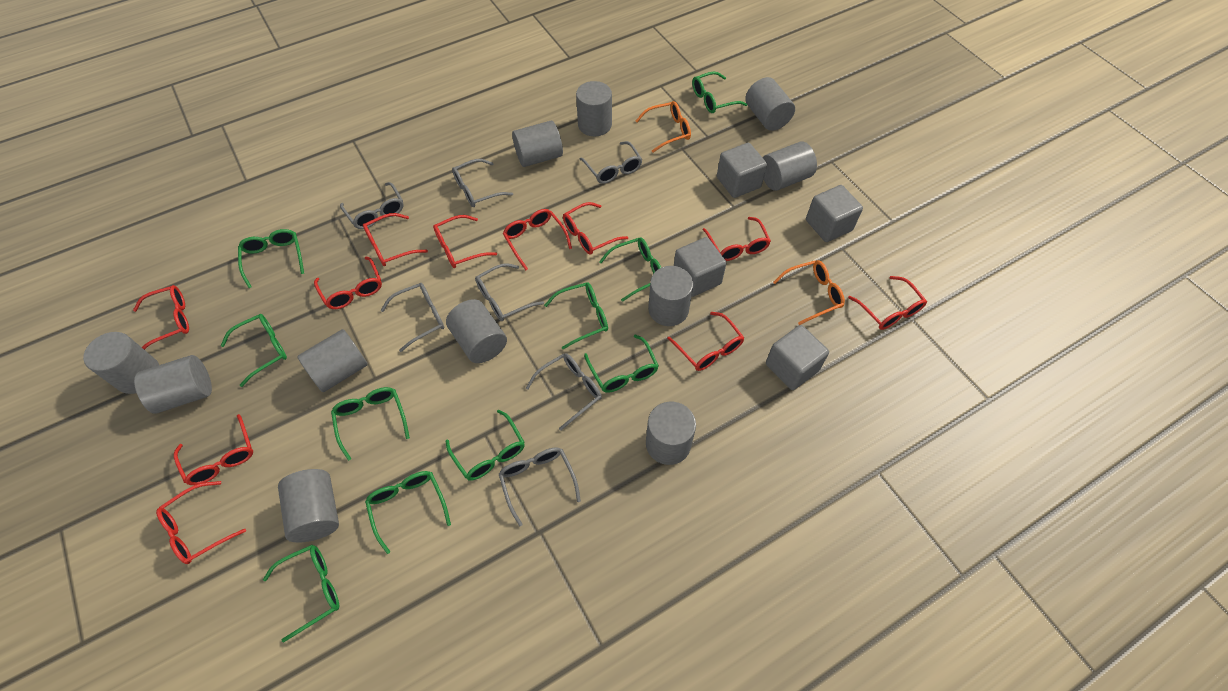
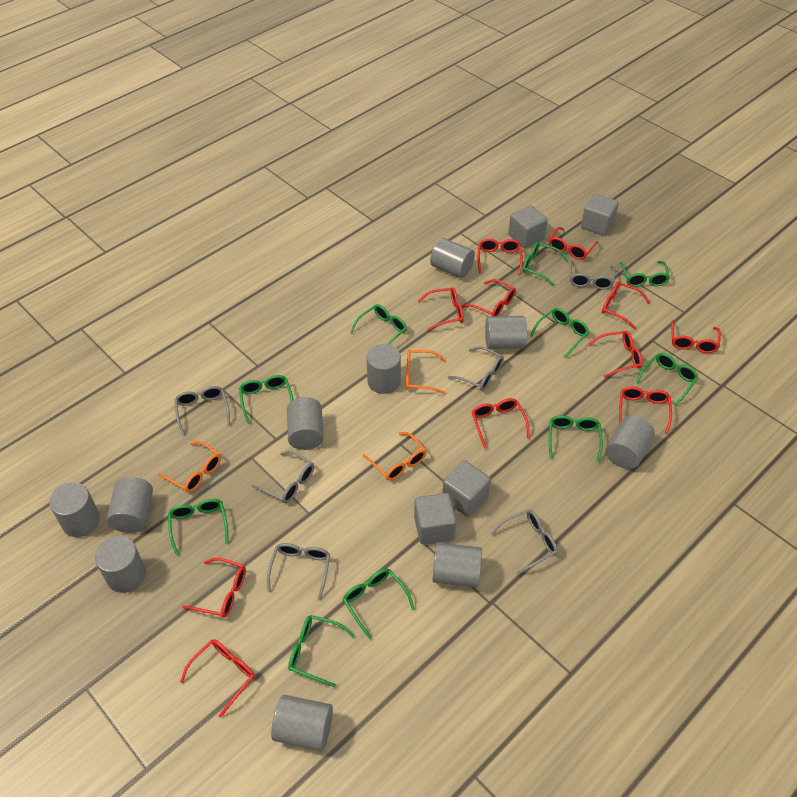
grey cylinder: [83,332,159,394] [134,355,212,414] [278,469,339,543] [297,329,368,392] [446,299,507,363] [512,121,563,167] [576,81,612,136] [646,402,696,465] [648,266,693,326] [745,77,795,131] [763,141,817,191] = 11 -> [49,482,100,537] [95,536,146,593] [106,477,153,533] [271,695,333,751] [287,397,324,450] [366,344,401,394] [430,238,475,278] [432,543,482,587] [485,316,527,349] [605,415,655,469] = 10
grey glasses: [340,182,404,229] [381,283,444,352] [452,159,513,207] [475,263,544,321] [499,447,581,526] [526,353,602,431] [580,141,642,184] = 7 -> [174,386,230,436] [251,451,314,503] [267,543,330,600] [448,346,504,391] [491,510,558,575] [570,261,616,290] = 6
orange glasses: [636,101,691,153] [773,260,845,325] = 2 -> [158,441,221,492] [363,432,427,480] [406,350,446,394] = 3

